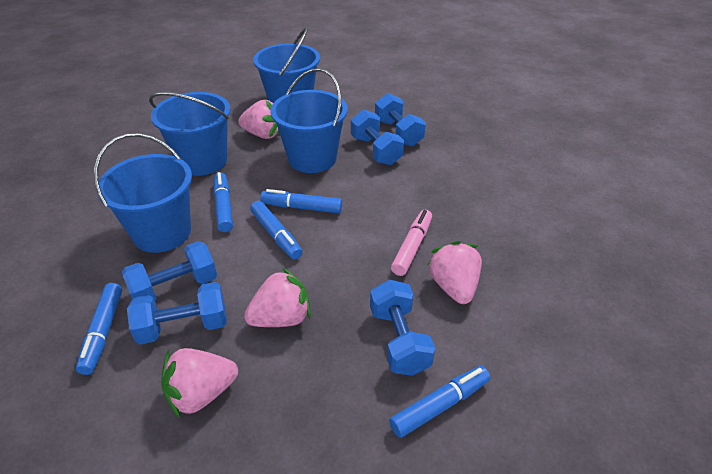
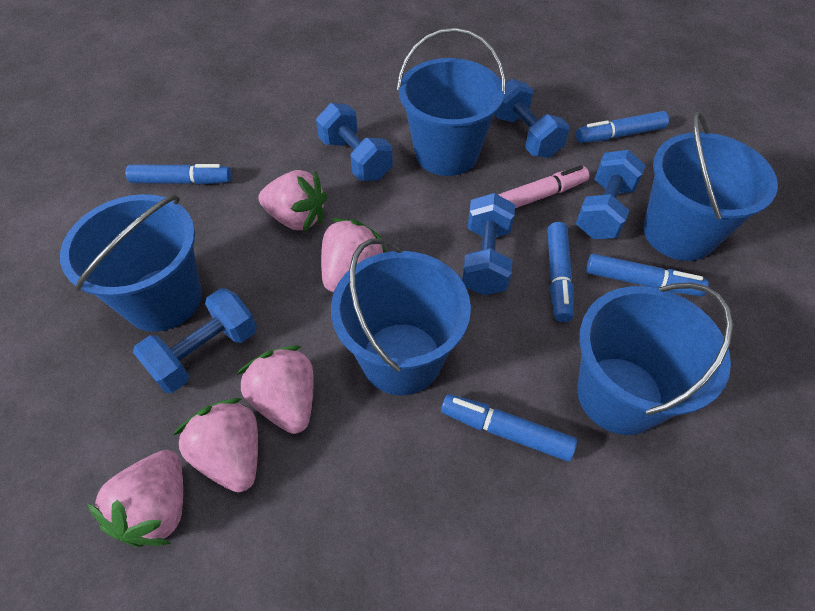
blue bucket: [94,133,192,253] [149,92,230,176] [253,27,320,103] [270,68,348,173] = 4 -> [60,194,202,332] [331,238,471,396] [397,28,506,176] [577,283,733,435] [643,112,778,261] = 5
pink strawberry: [161,348,238,419] [238,100,280,139] [244,268,311,327] [427,241,482,304] = 4 -> [87,450,183,547] [173,398,258,492] [236,345,314,434] [258,170,327,232] [321,218,386,292] = 5

